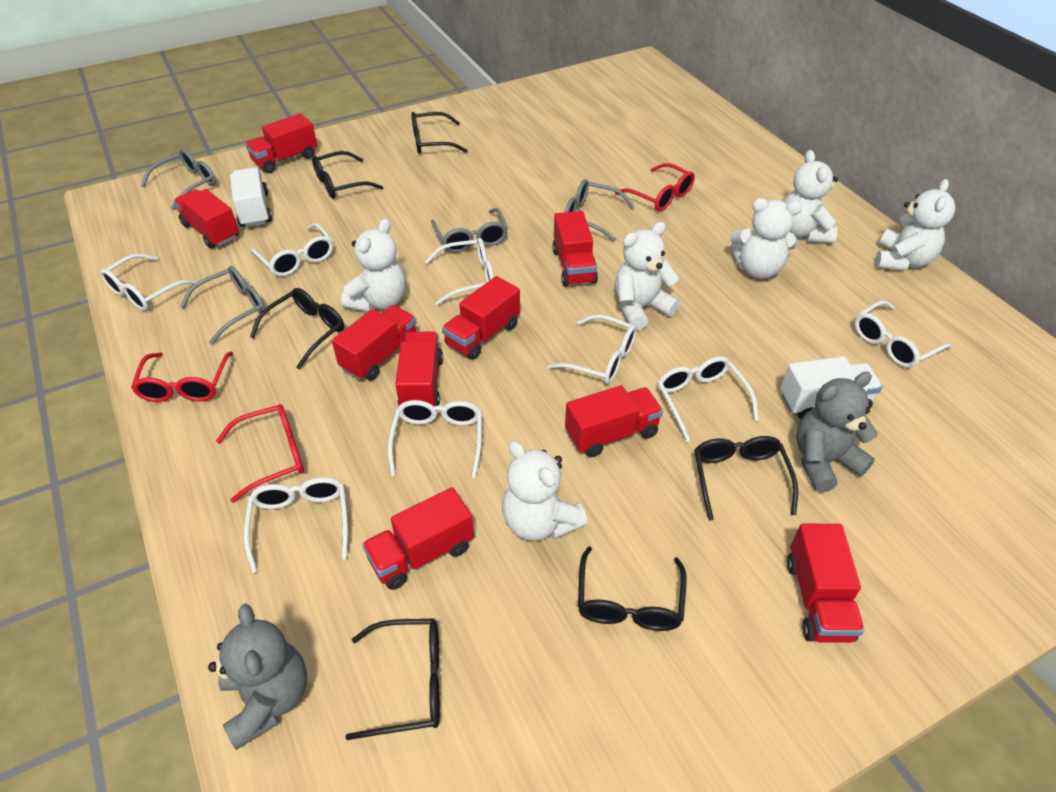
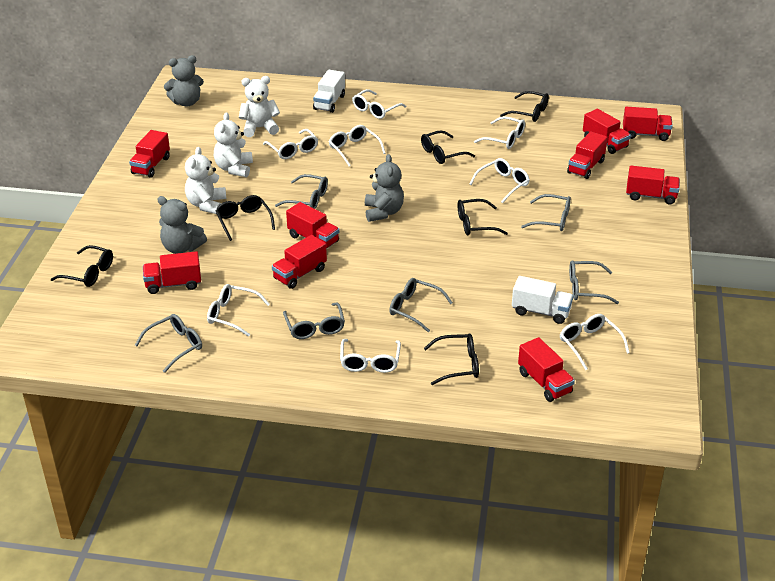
grey glasses: [141,149,216,210] [180,266,265,345] [431,208,508,253] [565,179,635,242] = 4 -> [135,314,202,373] [275,174,328,209] [283,302,345,339] [389,278,453,332] [521,194,571,231] [569,260,619,304] = 6
grey teddy bear: [208,604,307,750] [796,372,878,493] = 2 -> [157,196,207,254] [164,55,204,107] [365,154,404,222] = 3
red glasses: [131,351,233,402] [216,404,304,503] [615,163,695,211] = 3 -> none = 0
white teddy bear: [341,218,406,312] [502,441,588,541] [615,222,680,330] [730,198,802,279] [784,150,838,243] [875,179,955,271] = 6 -> [185,147,226,214] [214,112,253,177] [239,76,280,137] = 3

